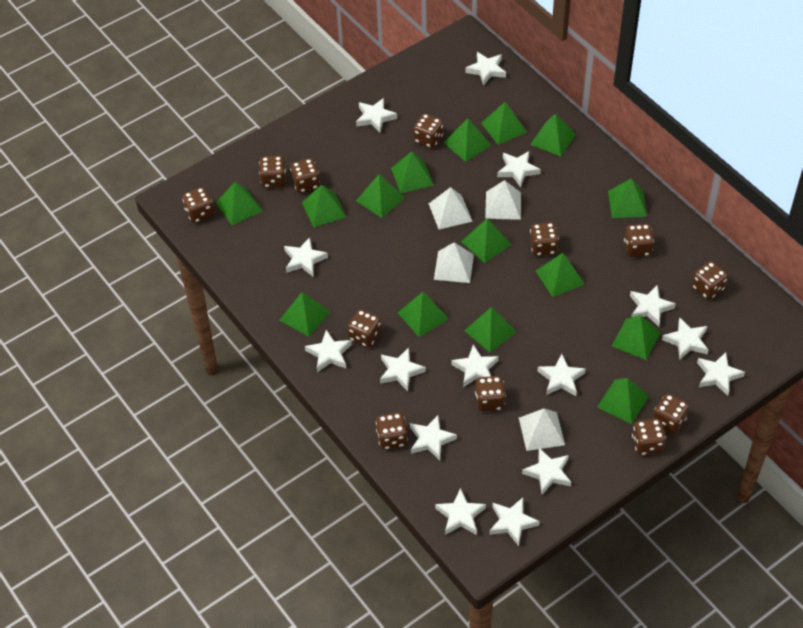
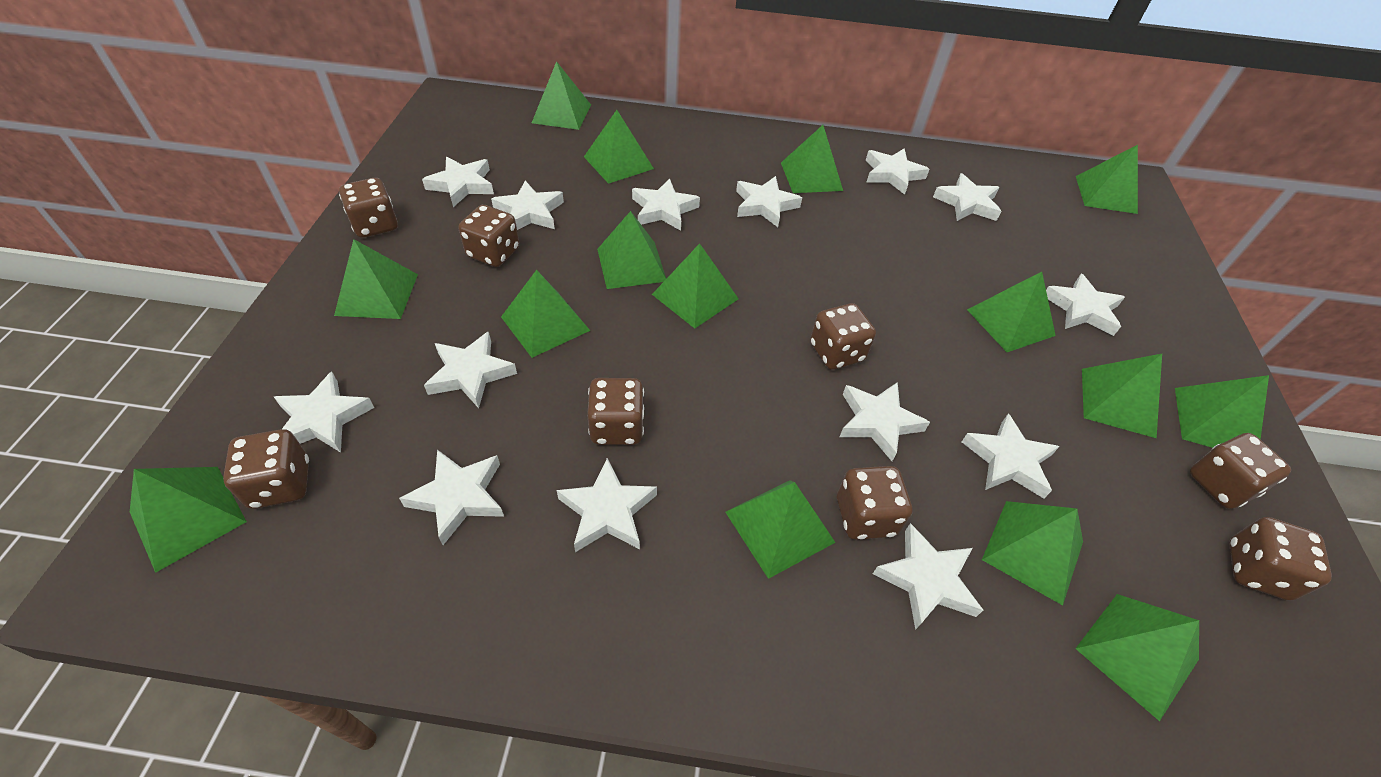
brown dice: [182,187,214,223] [259,156,286,188] [290,158,320,193] [347,309,381,348] [376,412,408,450] [413,113,443,148] [475,376,506,412] [530,222,559,256] [624,224,654,257] [632,418,666,455] [653,393,689,434] [692,261,728,300] = 12 -> [223,429,309,509] [339,178,398,238] [459,205,519,267] [587,378,644,445] [810,303,876,370] [837,466,912,540] [1190,433,1291,509] [1229,517,1332,601] = 8
white pyramid: [429,187,473,230] [434,242,474,283] [485,180,521,220] [519,408,565,451] = 4 -> none = 0
white star: [284,237,328,276] [305,330,352,372] [356,98,397,133] [380,348,426,391] [410,415,457,460] [435,488,486,535] [451,345,499,387] [465,52,506,86] [490,498,540,546] [497,151,541,188] [522,448,571,495] [538,354,586,396] [630,285,676,327] [662,317,708,360] [697,352,745,396] = 15 -> [274,372,374,453] [399,450,504,545] [422,157,494,207] [424,331,517,408] [491,181,564,230] [557,458,657,552] [632,178,700,231] [736,176,802,227] [840,382,930,461] [866,148,930,195] [873,523,983,630] [933,173,1001,221] [962,414,1060,499] [1046,274,1125,336] = 14

